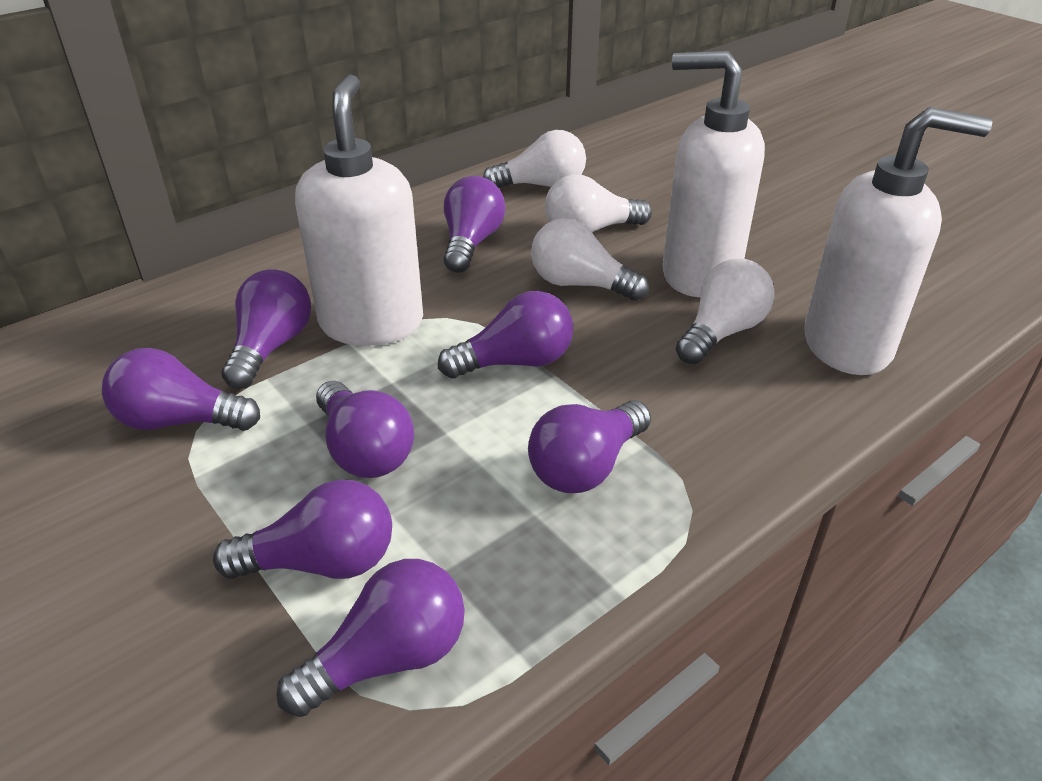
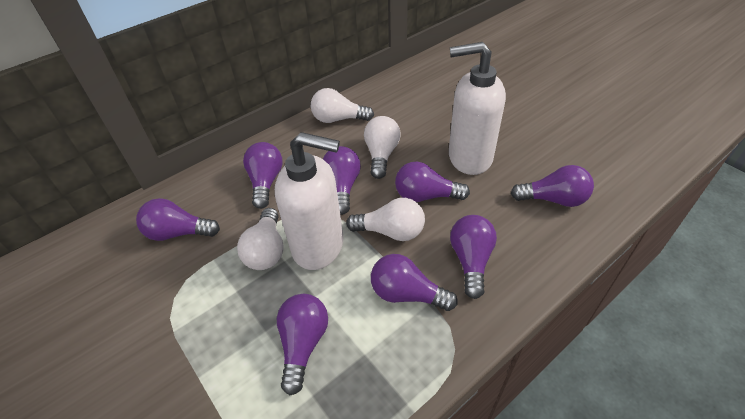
white soap dispenser: [295,74,423,346] [663,51,765,298] [804,107,992,375] = 3 -> [275,132,343,270] [449,42,506,175] = 2

